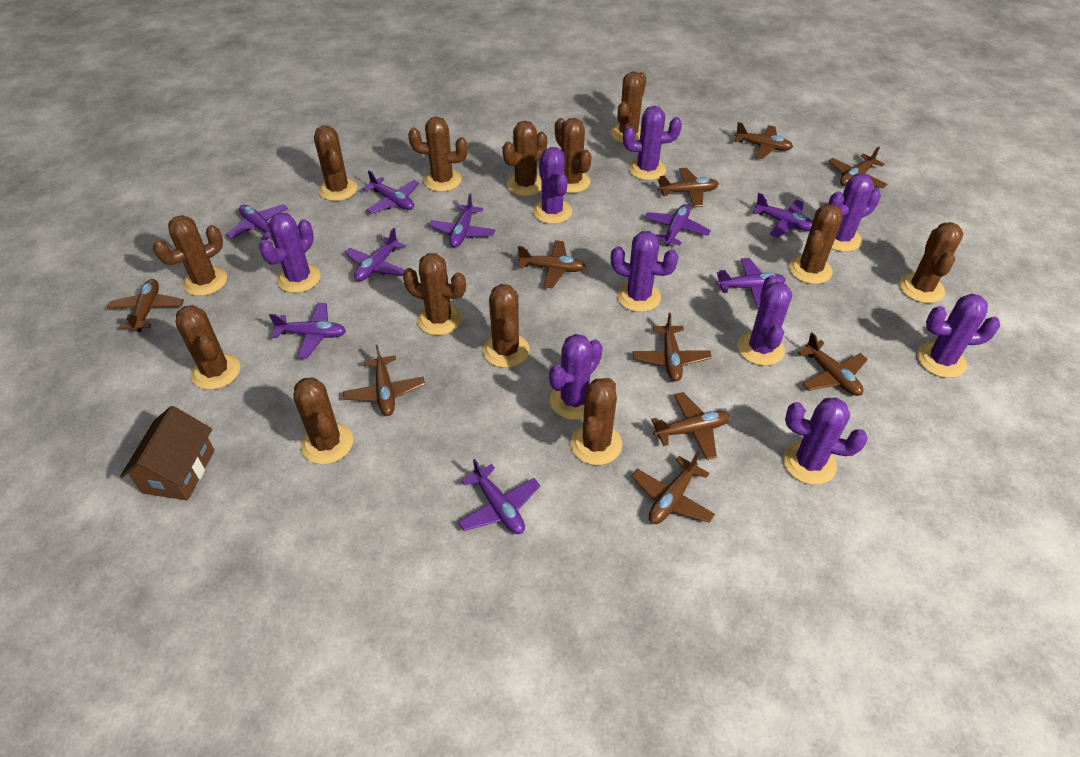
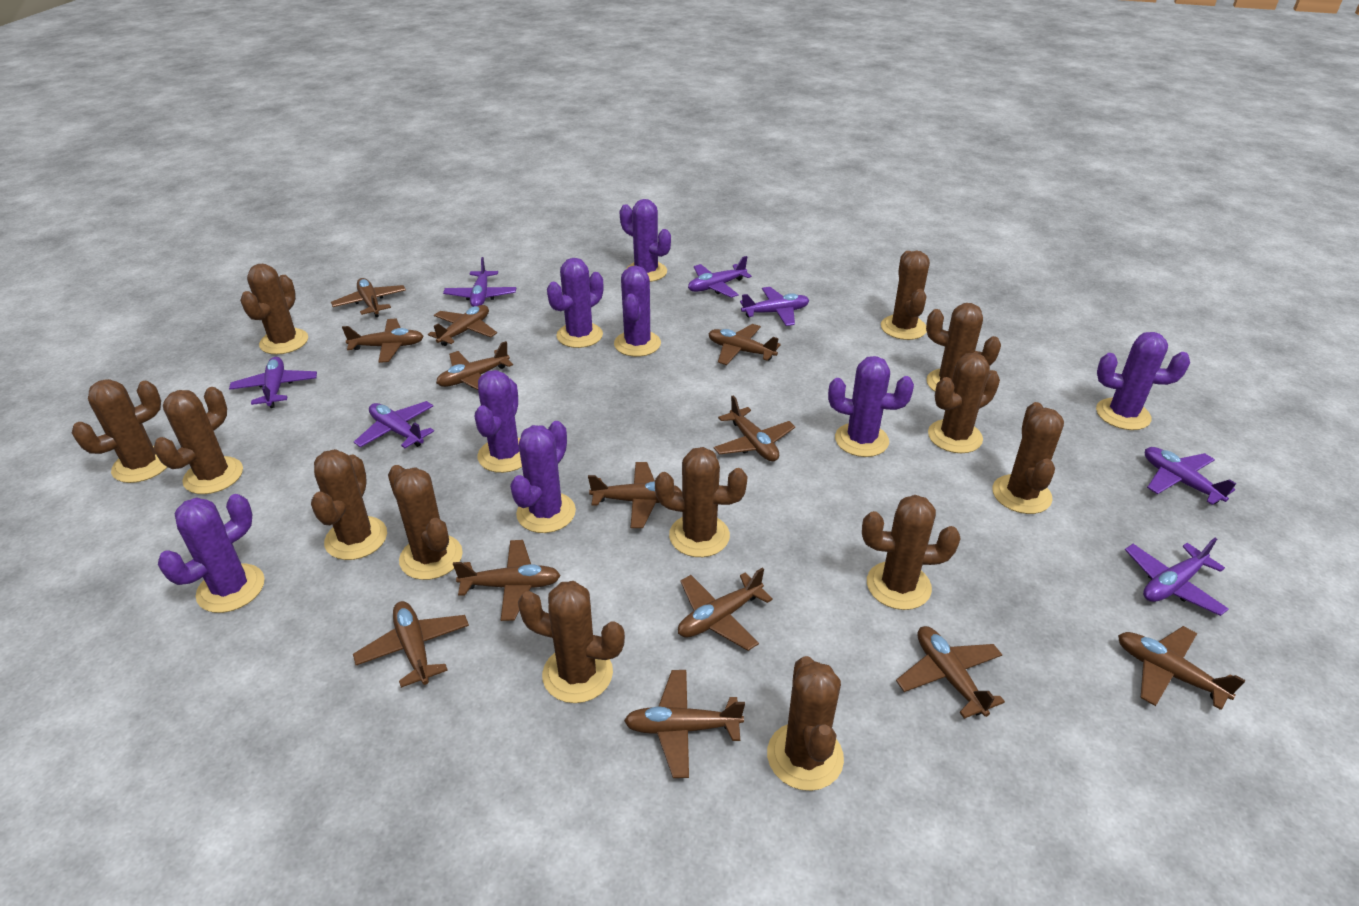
brown house: [120,406,215,500] = 1 -> none = 0
brown plane: [107,279,184,332] [343,345,425,416] [518,240,586,288] [631,451,715,524] [633,313,712,381] [651,392,730,460] [658,168,719,207] [735,122,793,159] [798,332,868,396] [828,146,887,188] = 10 -> [331,278,406,317] [342,319,424,363] [353,601,469,688] [428,305,497,346] [436,341,513,390] [453,540,561,621] [588,462,682,528] [624,670,745,778] [678,567,773,651] [708,324,781,365] [714,396,795,462] [896,626,1005,719] [1118,626,1246,710] = 13
purple cactus: [259,213,321,293] [532,147,572,224] [549,334,603,420] [611,231,679,312] [623,106,682,180] [737,275,792,366] [783,398,868,485] [828,174,881,252] [917,294,1000,378] = 9 -> [158,494,265,613] [475,370,522,473] [510,421,576,533] [547,258,603,348] [614,266,661,357] [620,199,671,282] [828,356,914,457] [1096,332,1190,430] = 8
purple plane: [226,204,288,240] [269,303,346,359] [345,228,406,281] [362,170,419,214] [429,194,495,248] [458,459,540,534] [644,204,711,246] [716,258,786,308] [752,193,813,238] = 9 -> [229,357,317,408] [354,401,434,448] [443,257,516,307] [688,256,752,298] [740,287,809,326] [1125,538,1229,616] [1145,447,1237,505] = 7

